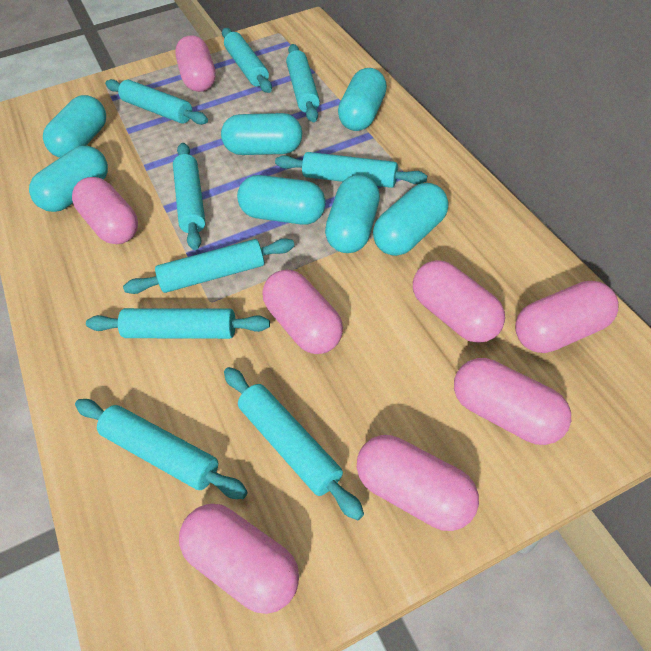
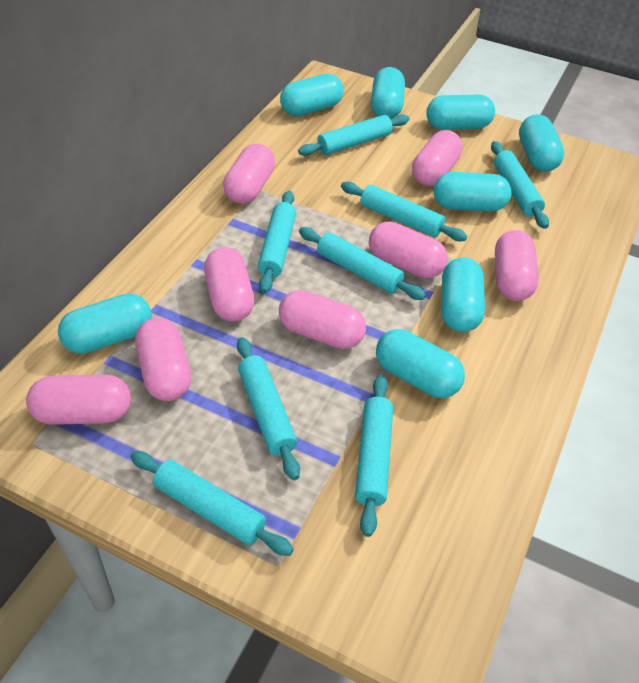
turquoise capsule: [29,146,108,212] [43,95,106,158] [221,113,302,155] [237,175,326,225] [325,175,380,253] [338,68,387,131] [373,183,449,256] = 7 -> [58,293,152,354] [280,74,343,116] [371,67,405,119] [376,329,465,398] [426,95,495,130] [434,172,512,212] [442,258,485,332] [519,114,564,172] = 8
turquoise rolling pin: [75,399,248,499] [86,308,270,339] [105,79,208,125] [123,238,295,294] [173,143,206,250] [222,28,272,93] [224,367,364,520] [275,152,427,188] [286,44,320,122] = 9 -> [130,451,294,556] [237,337,300,480] [258,191,296,293] [298,114,409,156] [299,227,426,300] [341,182,467,241] [355,375,393,537] [491,141,549,229] = 8

